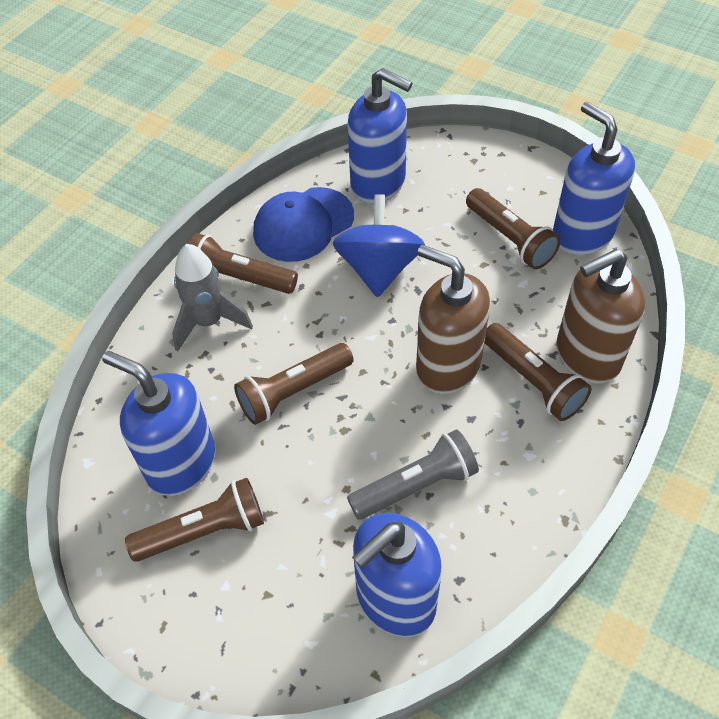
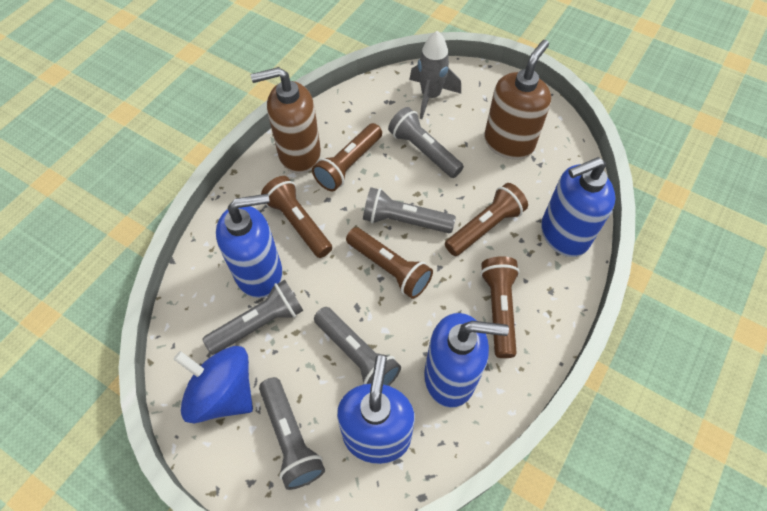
blue cap: [253,187,354,262] = 1 -> none = 0
grey flashlight: [347,430,479,520] = 1 -> [202,280,303,355] [259,377,325,490] [314,307,401,386] [363,187,456,233] [388,107,464,178] = 5

